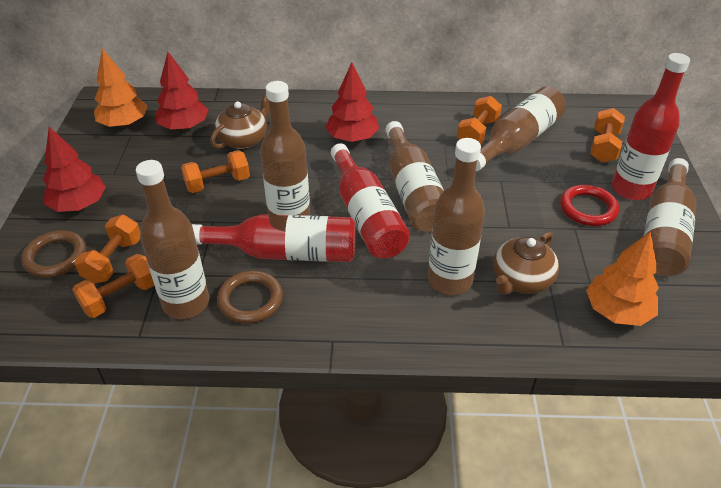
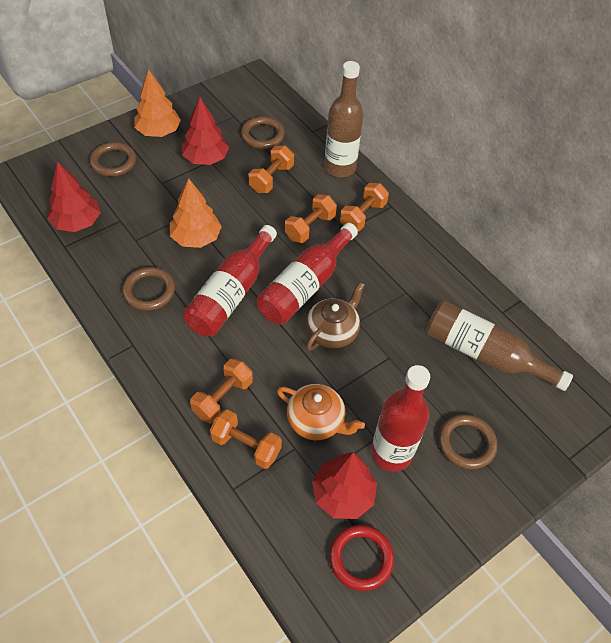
brown bottle: [136,160,209,319] [260,81,310,216] [385,121,444,232] [428,138,485,295] [476,86,566,171] [644,158,697,276] = 6 -> [324,61,364,178] [426,301,573,391] = 2
brown ring: [21,230,86,278] [217,271,283,323] = 2 -> [90,142,136,177] [122,267,175,311] [241,117,285,149] [439,414,497,470] = 4
brown teapot: [210,92,270,149] [493,232,559,295] = 2 -> [306,282,365,351] = 1
orange teapot: none = 0 -> [277,384,365,440] = 1

